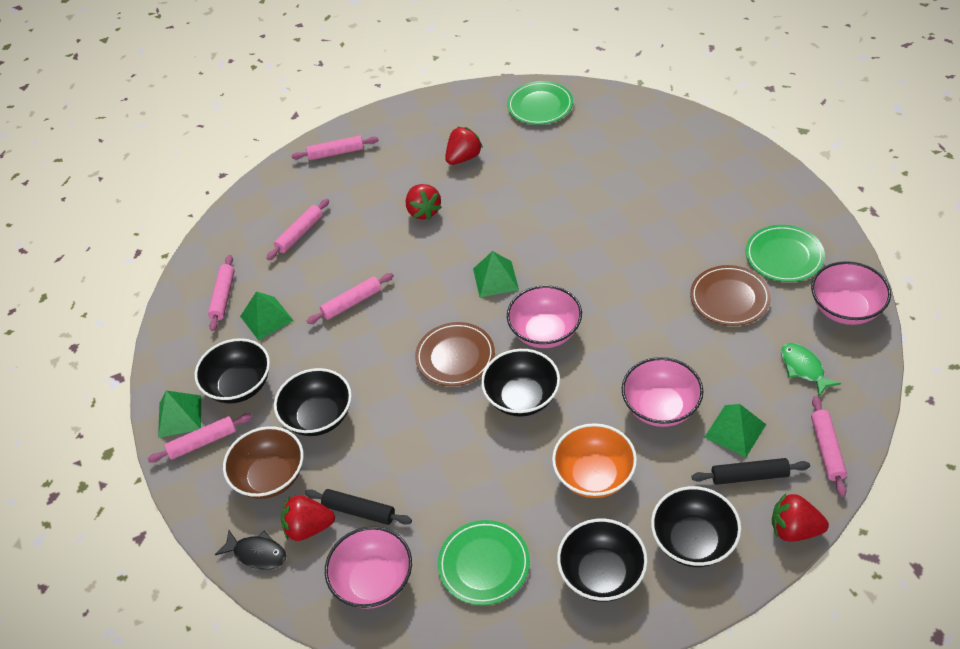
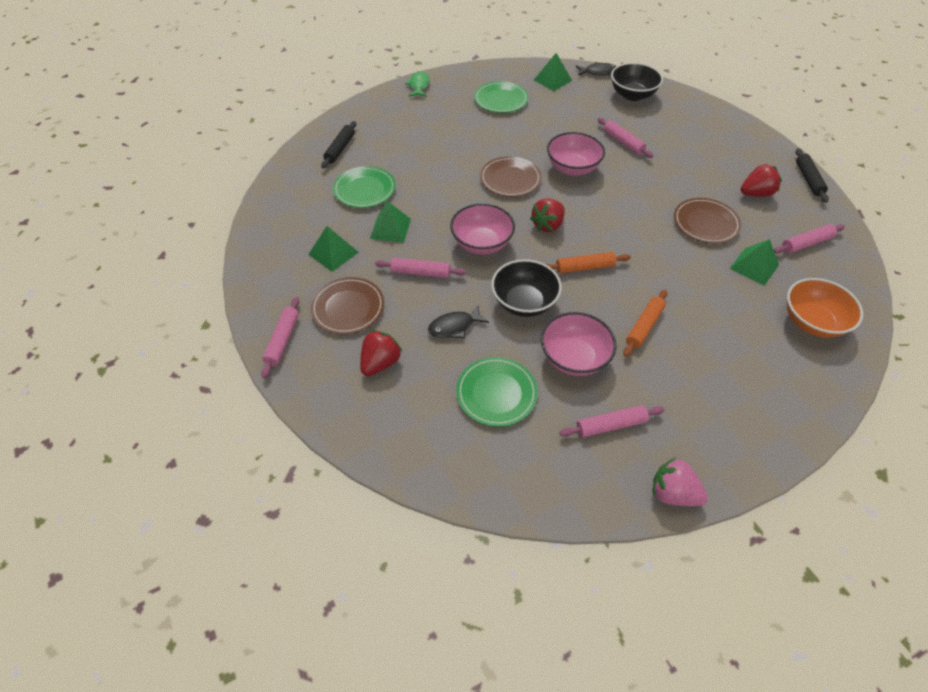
black bowl: [195,338,270,403] [274,368,352,436] [481,349,560,417] [557,518,648,602] [651,486,741,567] = 5 -> [491,259,562,317] [611,63,663,101] = 2
black fish: [215,529,286,570] = 1 -> [428,305,489,338] [576,62,617,76] = 2
brown bowl: [223,426,304,499] = 1 -> none = 0
brown plate: [415,322,495,386] [690,265,771,326] = 2 -> [310,277,384,334] [480,156,542,197] [674,198,741,244] = 3
orange rolling pin: none = 0 -> [546,252,631,273] [623,290,668,357] = 2
pink bowl: [325,526,412,609] [507,285,582,348] [622,357,703,427] [811,261,891,325] = 4 -> [450,203,515,254] [541,312,616,376] [547,132,605,176] = 3
pink rolling pin: [148,413,252,463] [208,255,235,331] [266,199,329,260] [291,135,379,160] [307,273,394,324] [811,396,847,497] = 6 -> [261,297,300,378] [375,258,466,278] [560,405,664,438] [598,118,653,158] [774,224,845,254] = 5
pink strawberry: none = 0 -> [653,457,708,506] = 1
red strawberry: [281,495,335,541] [406,184,442,220] [445,127,483,165] [772,493,829,541] = 4 -> [360,330,402,376] [530,199,565,232] [741,164,782,197] = 3

